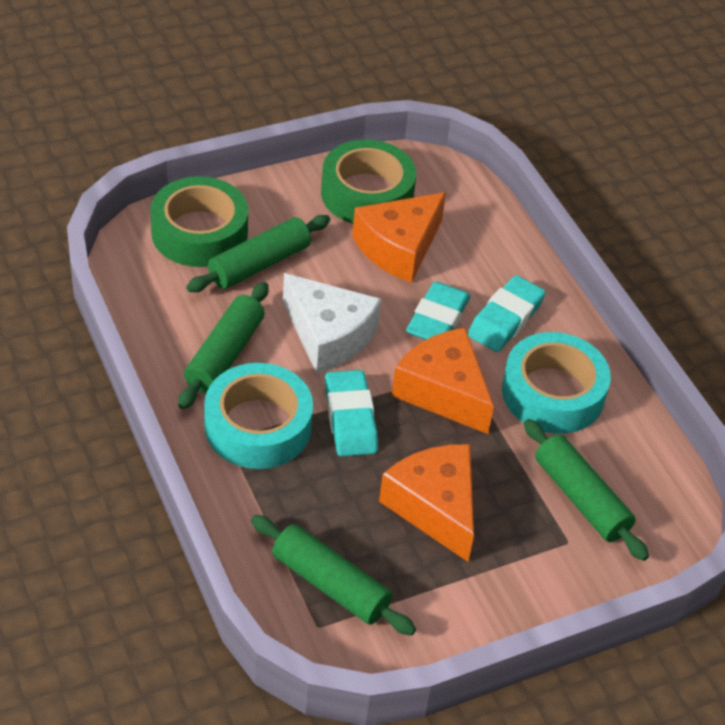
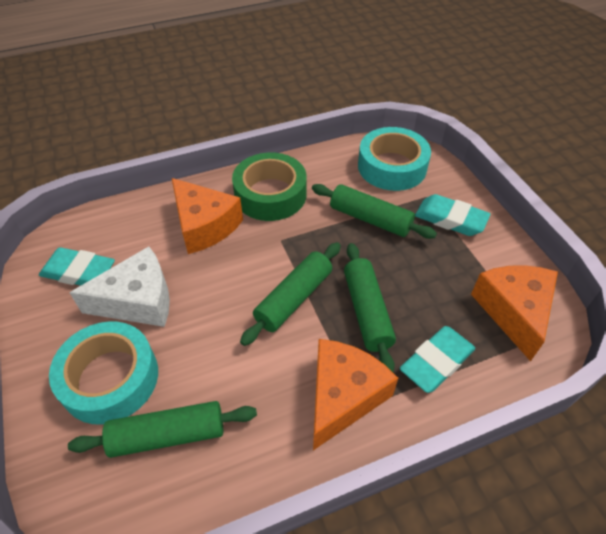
green tape: [150,176,248,267] [321,140,416,224] = 2 -> [232,152,307,221] = 1

